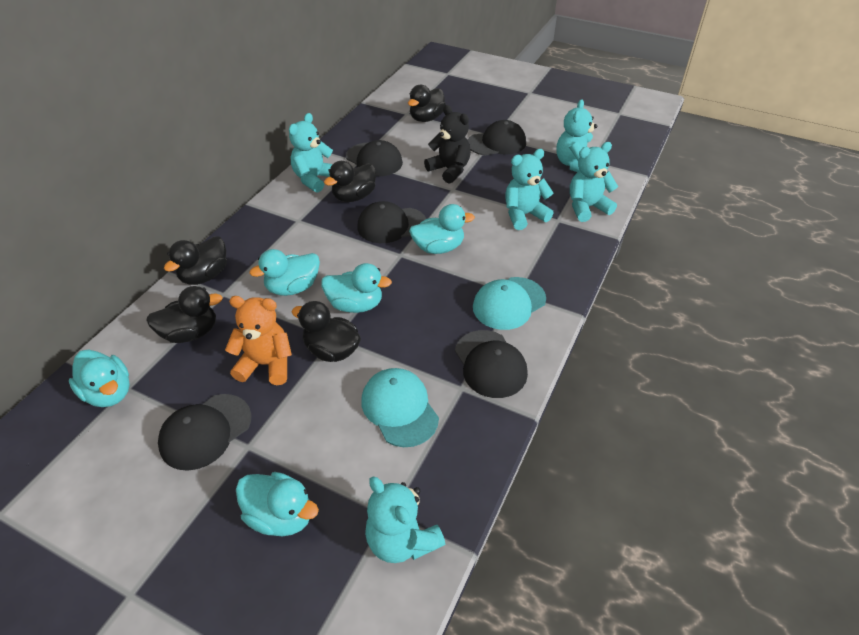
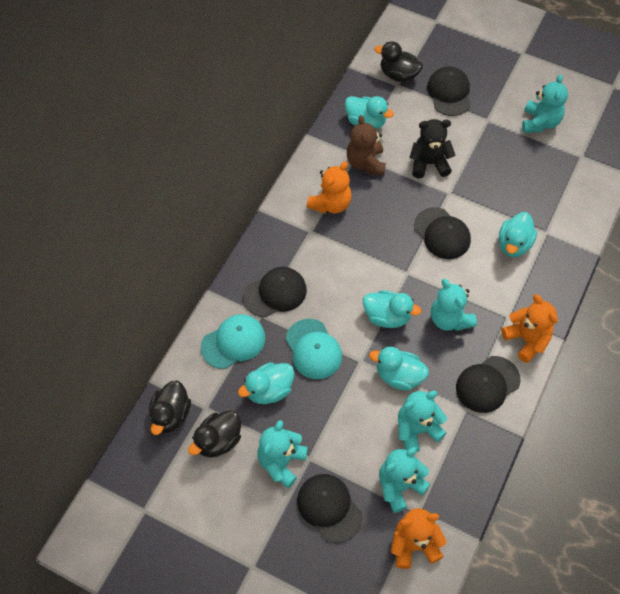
black duck: [146,286,223,343] [164,237,227,285] [292,301,361,362] [324,161,376,202] [408,85,446,122] = 5 -> [149,380,191,435] [188,410,241,458] [374,41,423,82] = 3
brown teddy bear: none = 0 -> [347,115,386,175] = 1
orange teddy bear: [225,296,292,385] = 1 -> [307,161,352,214] [391,508,447,569] [501,294,558,363] = 3

